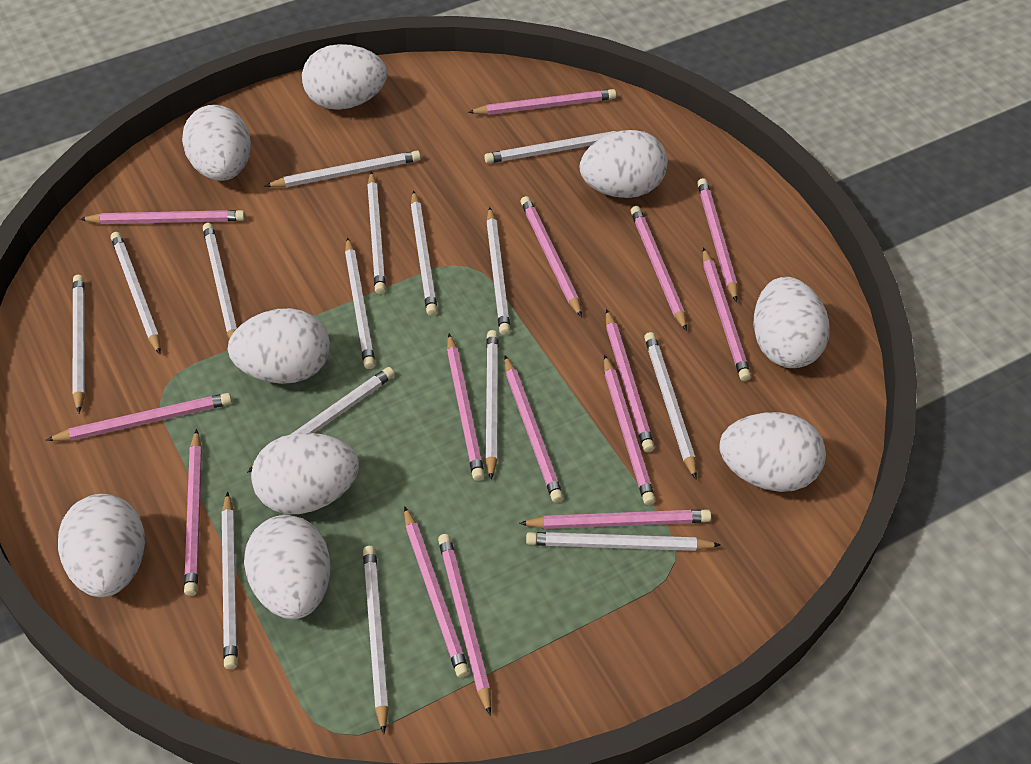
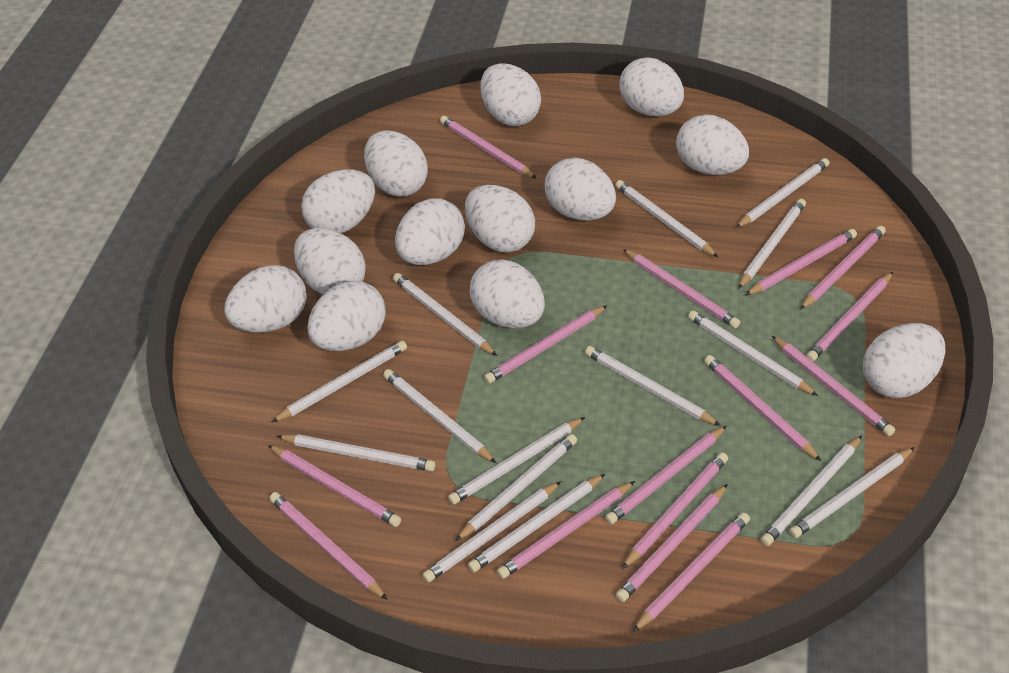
white egg: [58,494,145,597] [182,105,251,181] [228,308,330,384] [244,515,330,619] [251,433,359,514] [302,44,387,110] [580,130,668,198] [719,412,826,492] [754,277,830,368] = 9 -> [224,265,307,332] [294,228,366,295] [301,169,375,233] [307,281,386,351] [364,130,428,197] [395,199,465,265] [465,185,535,253] [470,259,545,328] [480,63,541,126] [545,158,616,221] [619,58,684,116] [676,114,749,175] [863,323,946,398] = 13

